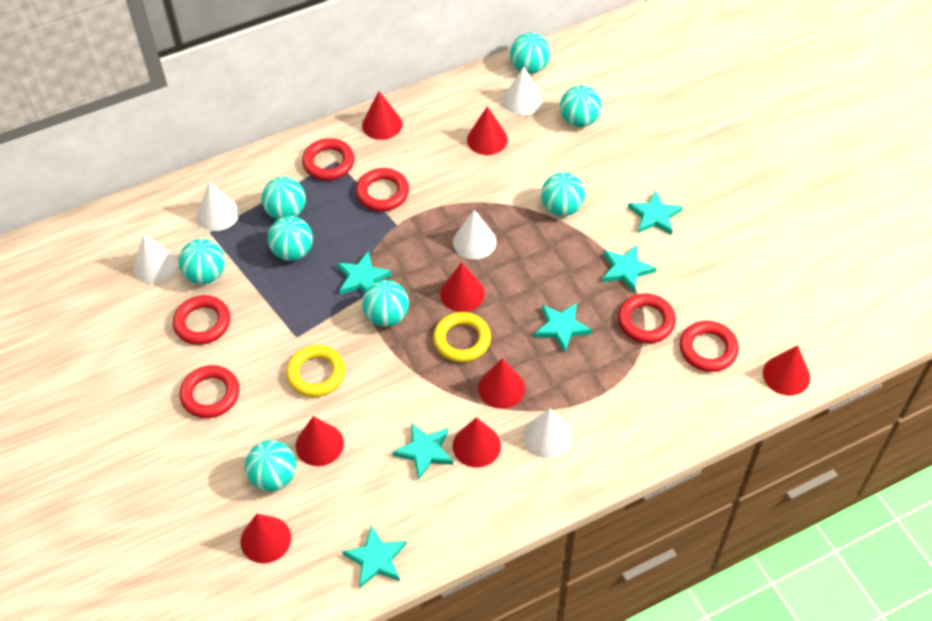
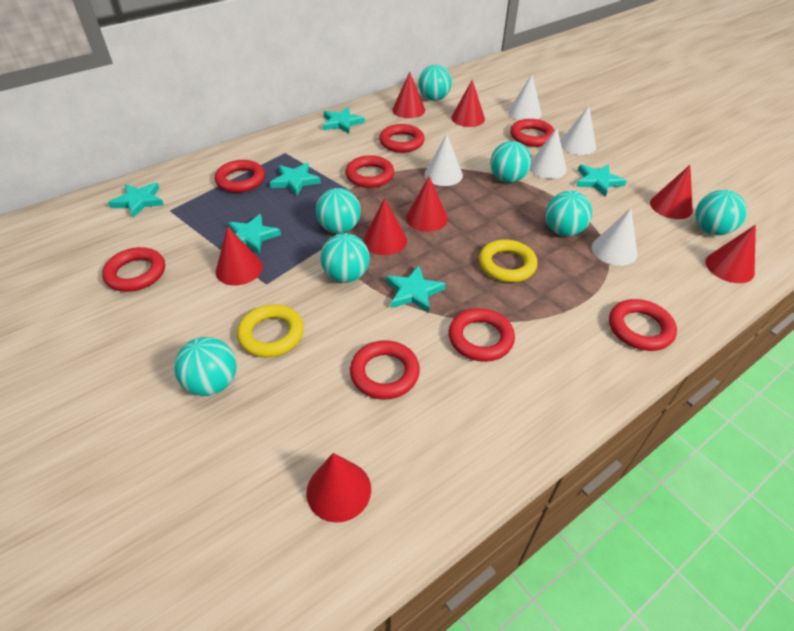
red ring: [173,295,230,345] [180,365,239,418] [302,138,354,180] [356,168,409,211] [618,294,676,343] [680,321,739,372] = 6 -> [102,247,165,292] [215,160,265,193] [345,155,394,188] [350,340,420,400] [379,124,425,153] [449,308,515,362] [510,119,554,147] [609,299,677,351] = 8
turquoise ball: [179,239,225,284] [245,440,296,491] [261,177,306,220] [268,216,313,261] [362,280,409,327] [510,33,550,74] [541,172,585,216] [560,85,602,127] = 8 -> [174,337,236,396] [316,188,361,234] [320,233,370,283] [418,65,452,101] [490,141,531,183] [545,191,592,236] [695,190,747,235] = 7

